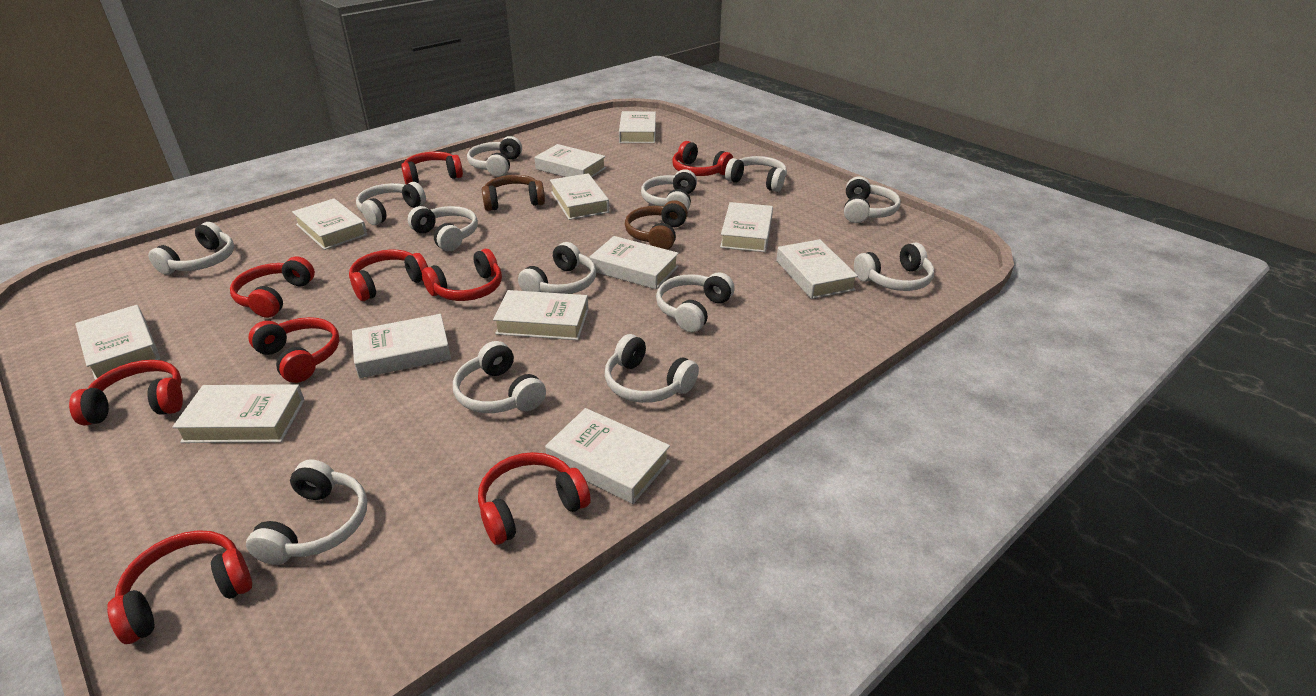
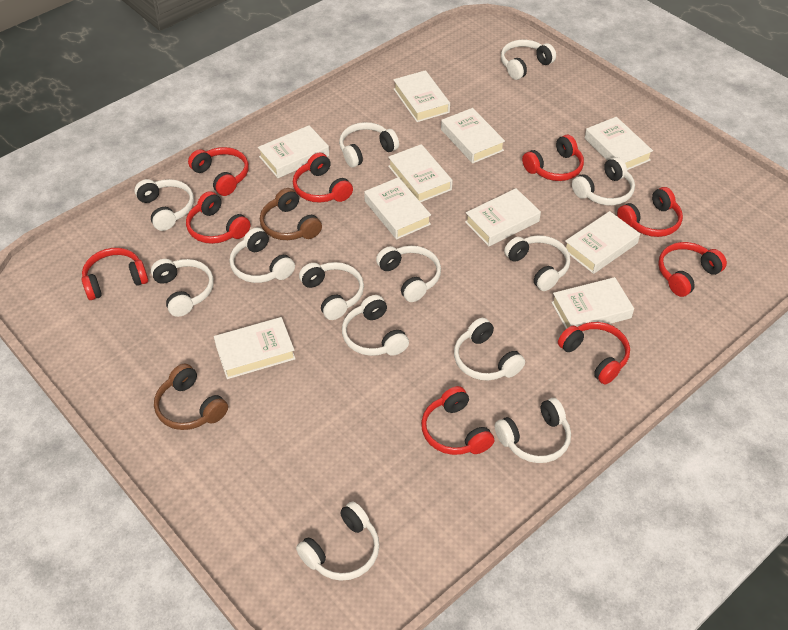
white book: [75,305,160,380] [172,384,305,443] [292,198,367,250] [352,314,451,378] [493,290,589,340] [534,144,606,177] [545,408,670,504] [550,173,610,220] [590,236,679,290] [619,111,656,143] [720,202,773,252] [776,239,858,299] = 12 -> [214,317,296,379] [258,125,329,178] [364,177,431,239] [388,144,453,202] [393,70,450,122] [441,108,505,163] [465,188,541,246] [551,277,634,329] [565,211,640,274] [585,117,653,170] = 10

